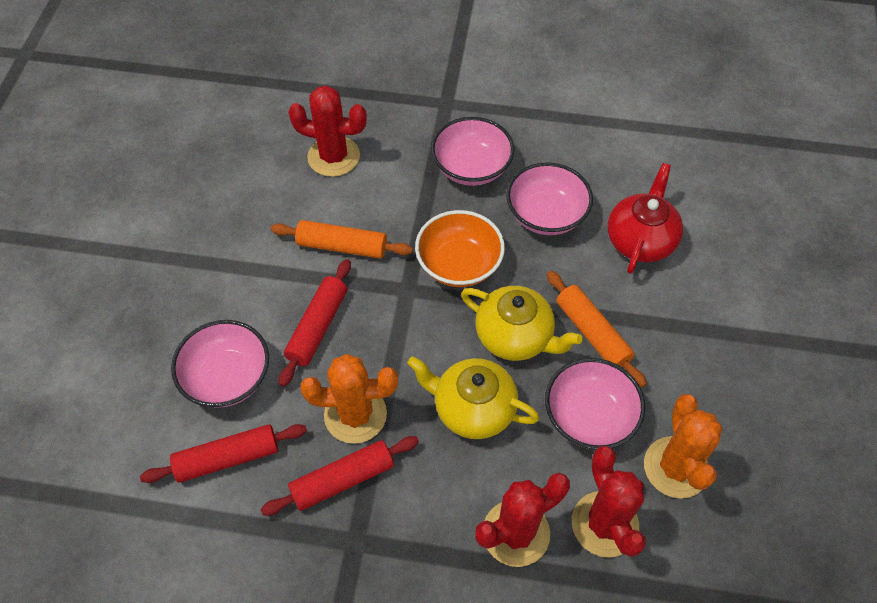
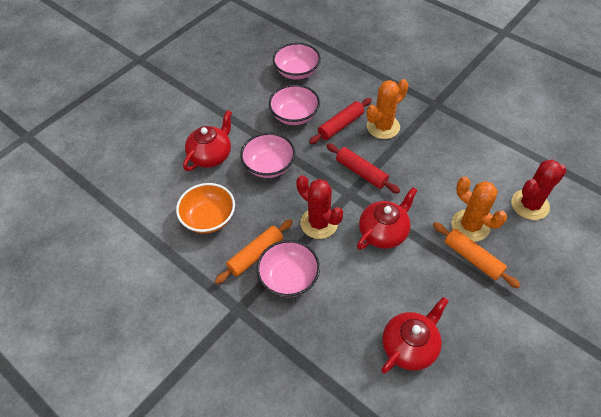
red cactus: [288,85,367,177] [475,473,570,567] [572,446,646,558] = 3 -> [296,175,343,239] [511,160,567,220] = 2
red rolling pin: [140,424,307,483] [260,436,419,516] [279,259,351,387] = 3 -> [309,98,372,144] [326,143,400,194] = 2
red teapot: [607,163,683,274] = 1 -> [183,110,232,171] [357,187,418,250] [381,297,449,374] = 3
yellow teapot: [407,356,540,439] [461,286,583,361] = 2 -> none = 0

